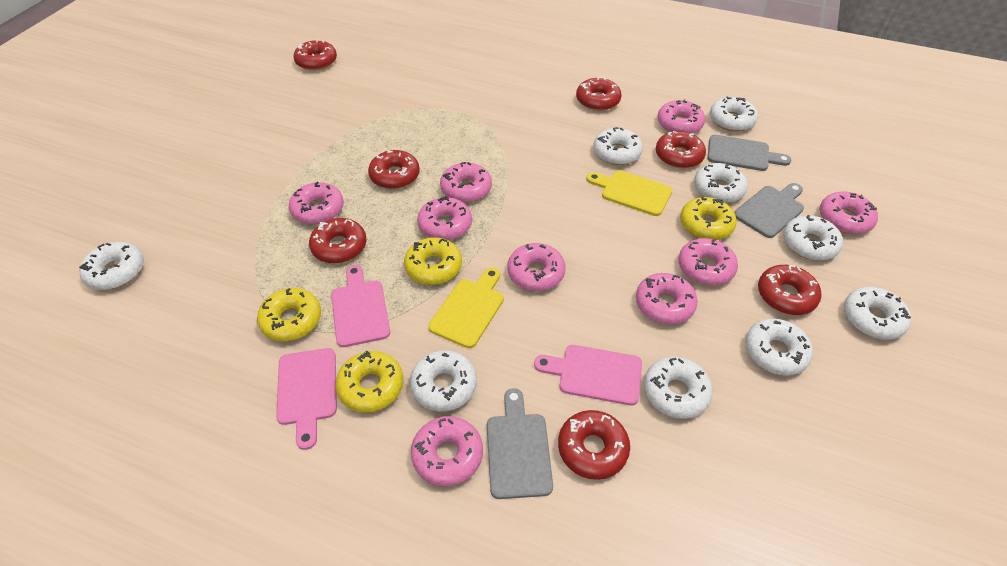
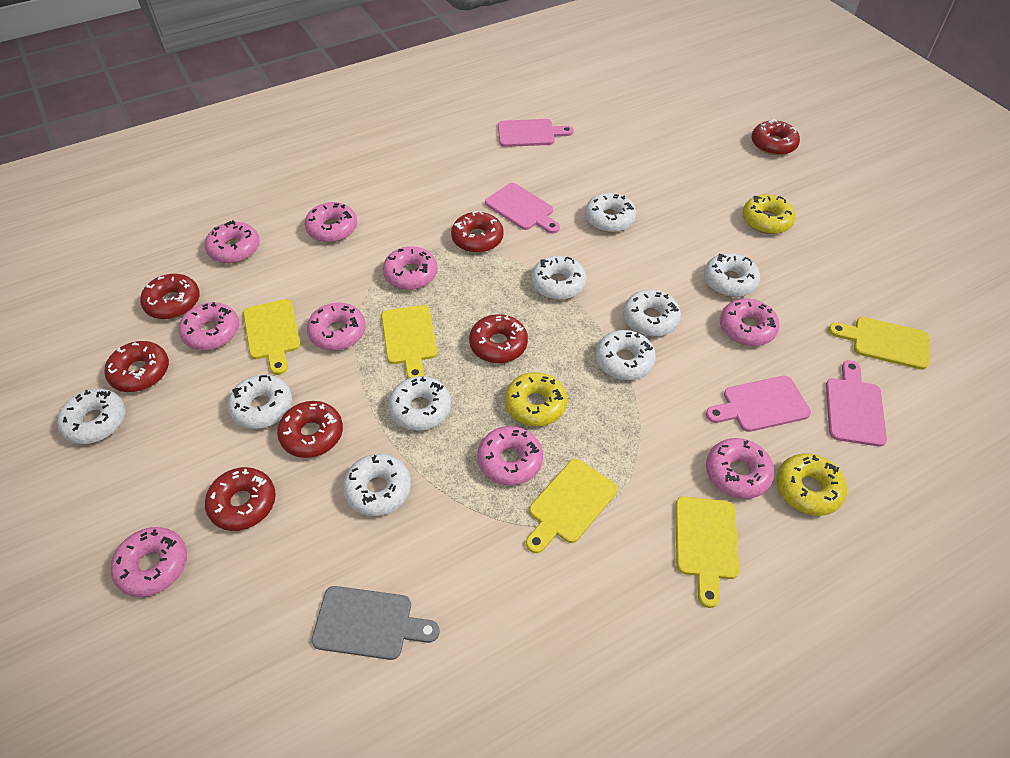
grey cutting board: [487,388,553,499] [707,135,791,171] [734,183,804,238] = 3 -> [311,586,439,660] = 1
pink cutting board: [276,348,337,450] [331,265,390,347] [534,345,642,406] = 3 -> [485,183,560,234] [498,119,574,147] [706,376,811,432] [826,360,887,447] = 4
yellow cutting board: [428,267,504,348] [586,170,672,216] = 2 -> [243,299,301,375] [381,305,437,378] [526,459,617,553] [675,497,739,608] [828,317,929,370] = 5
yellow donut: [257,288,321,341] [336,351,404,413] [404,237,462,285] [680,197,737,240] = 4 -> [505,372,567,426] [742,194,796,234] [776,453,847,516] = 3

